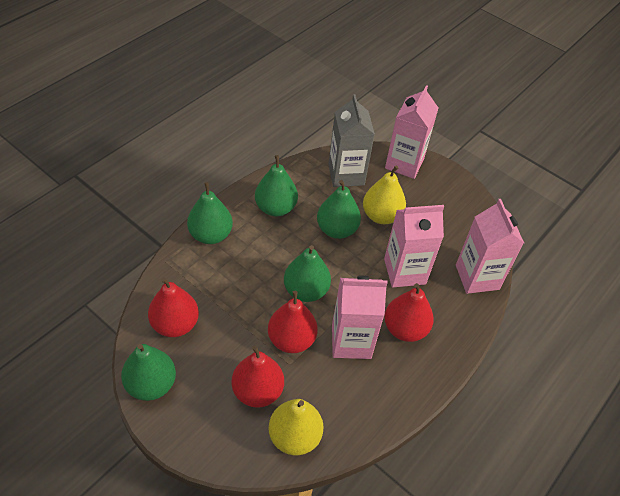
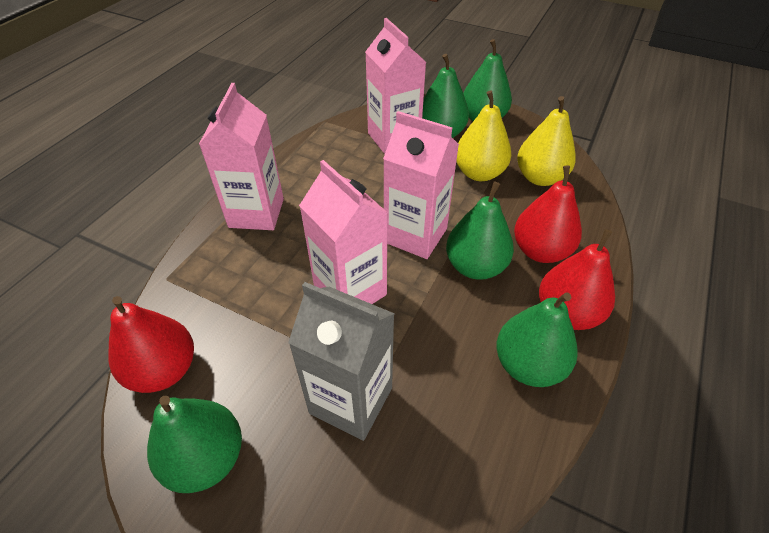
red pear: [148,277,199,337] [231,346,284,408] [268,291,318,353] [384,283,434,342] = 4 -> [108,296,194,393] [514,165,582,263] [539,229,615,330] = 3

